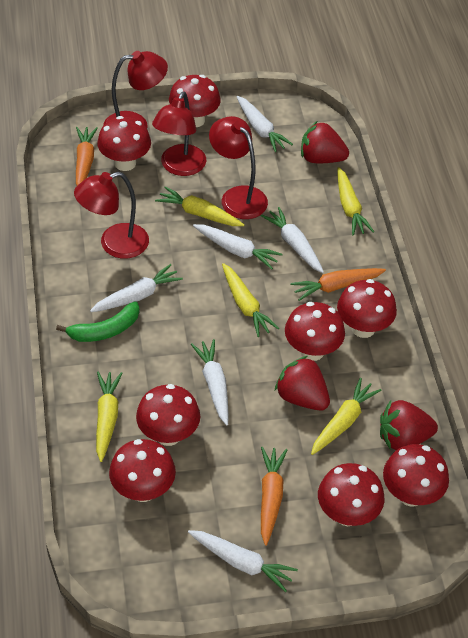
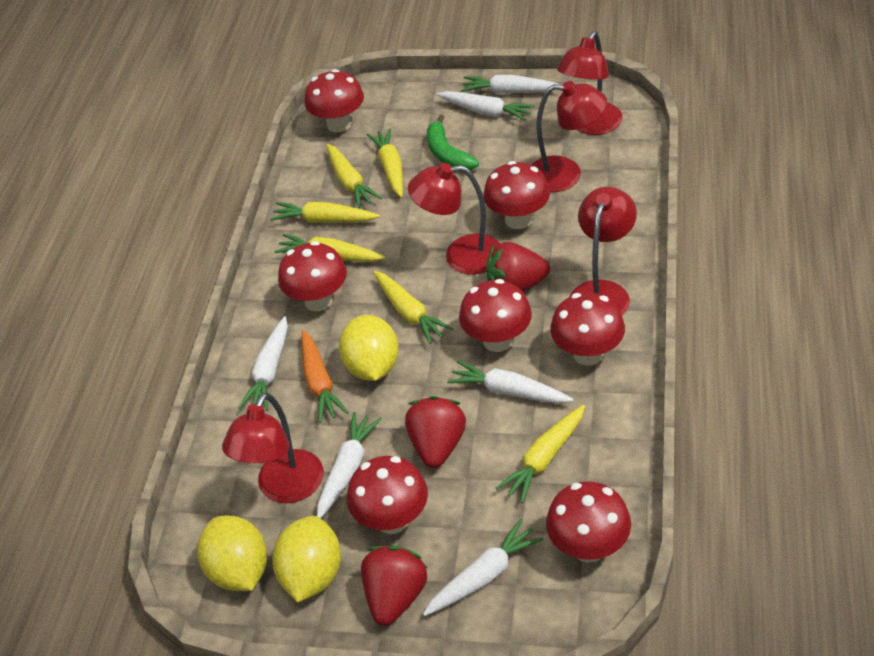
orange carrot: [76,127,98,186] [261,447,287,546] [290,268,386,301] = 3 -> [301,330,349,423] = 1
red lamp: [74,172,149,259] [103,51,168,128] [152,92,206,176] [209,116,268,219] = 4 -> [222,392,323,503] [408,163,500,274] [531,81,607,192] [557,31,622,135] [570,187,637,316] = 5
red mushroom: [97,116,151,171] [109,439,176,502] [136,384,200,446] [169,75,221,127] [285,302,345,361] [318,463,384,526] [337,279,397,338] [383,444,449,507] = 8 -> [278,241,347,311] [305,69,364,132] [347,456,428,534] [459,279,532,352] [484,161,550,229] [546,481,631,563] [550,293,625,366] = 7
yellow carrot: [96,372,123,462] [155,186,244,226] [222,263,279,337] [311,378,382,455] [337,167,374,236] = 5 -> [270,202,380,223] [274,234,385,262] [326,144,382,208] [367,128,403,197] [373,271,453,344] [496,405,585,503] = 6
yellow lemon: none = 0 -> [197,516,267,591] [272,516,341,602] [339,315,399,381] = 3

